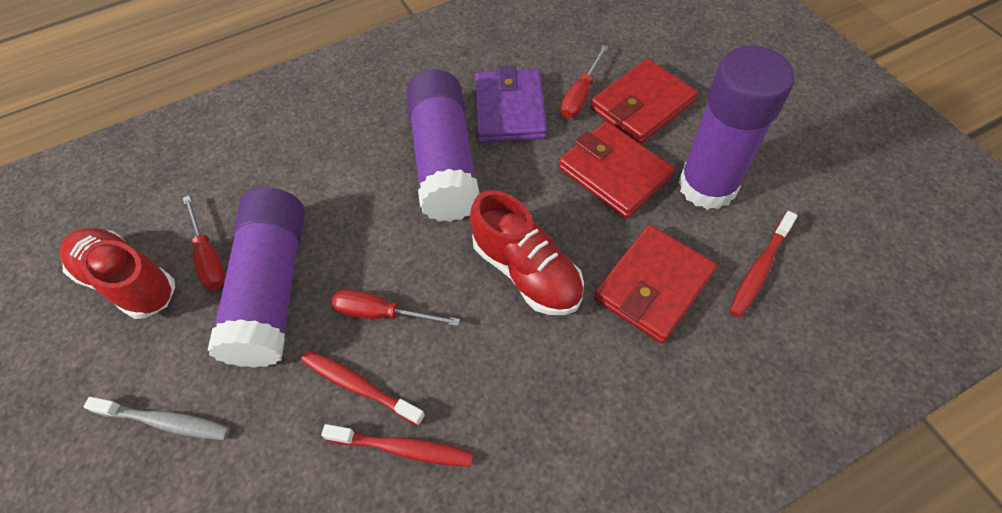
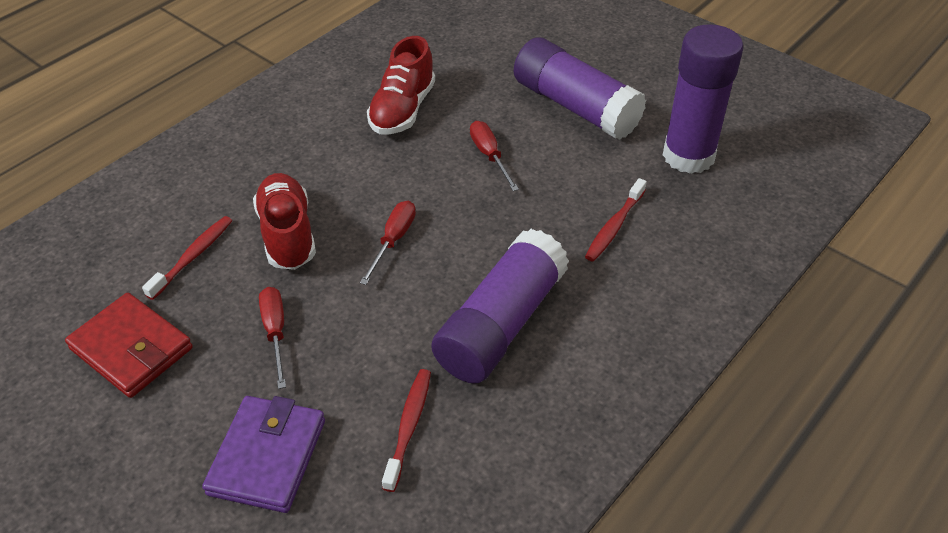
grey toothbrush: [84,397,230,440] = 1 -> none = 0
red wallet: [559,121,675,218] [591,59,698,144] [594,225,717,343] = 3 -> [65,293,193,398] = 1

